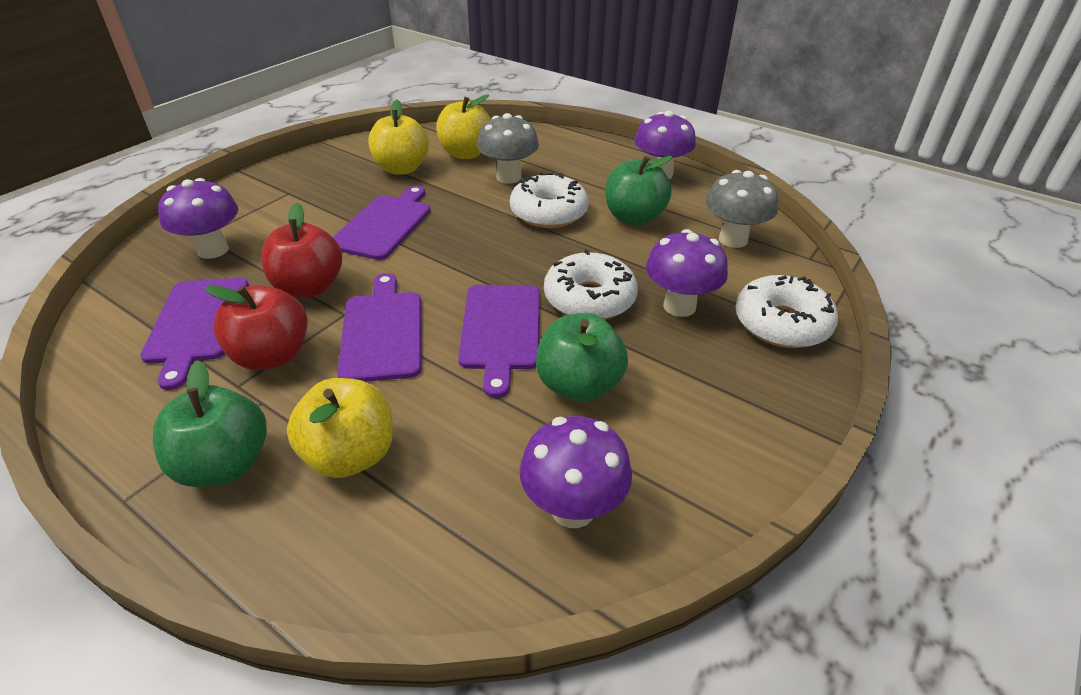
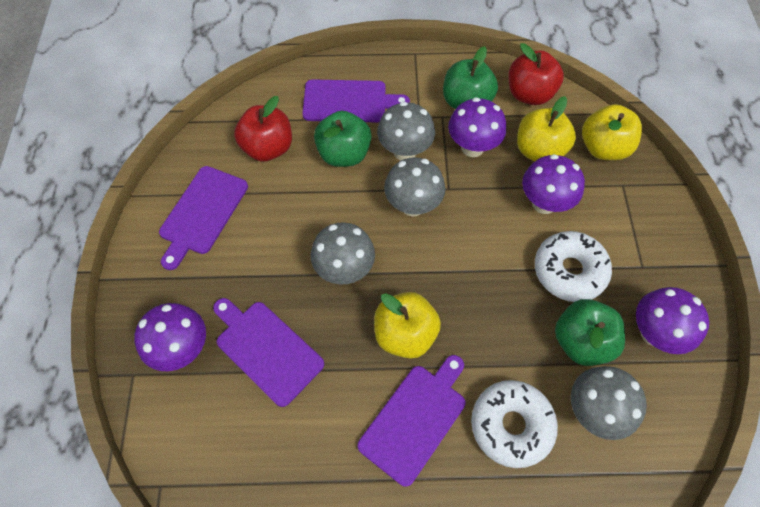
grey mushroom: [477,113,539,184] [706,170,778,248] = 2 -> [311,222,375,285] [377,102,435,161] [384,157,445,217] [571,366,647,440] = 4
white donut: [510,173,589,228] [544,249,638,320] [735,275,838,348] = 3 -> [471,380,558,468] [535,231,612,302] = 2

